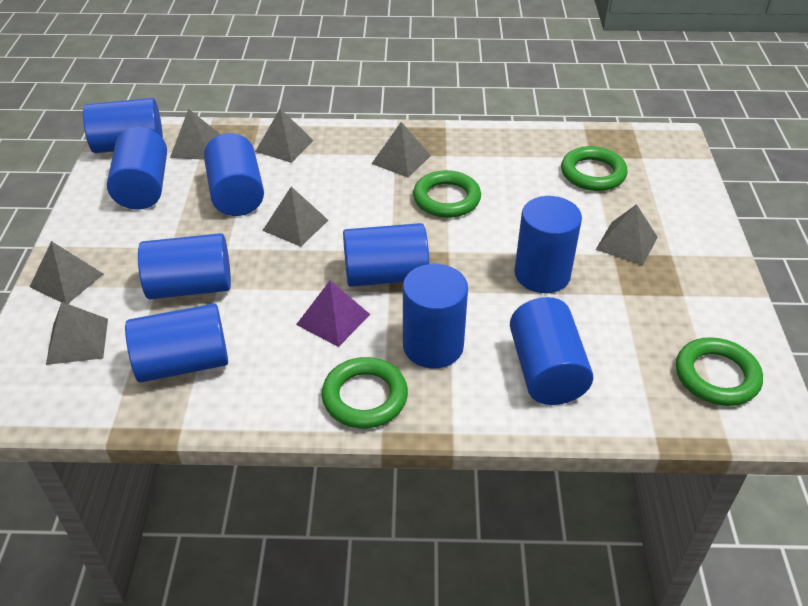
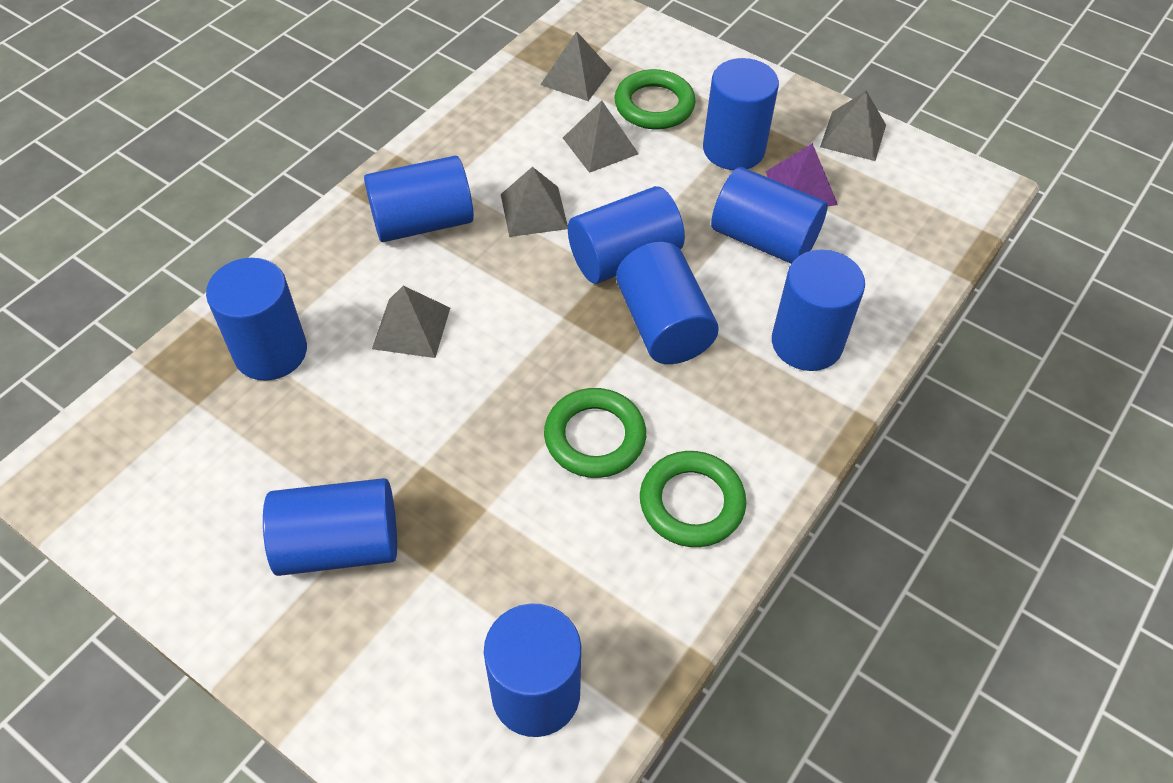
green ring: [321,357,408,428] [413,170,481,218] [561,146,627,191] [676,337,763,406] = 4 -> [544,388,646,478] [615,69,696,129] [640,451,746,547] = 3
grey pyramid: [30,241,103,304] [46,302,108,365] [170,109,221,160] [255,109,314,163] [262,187,328,247] [371,122,431,178] [596,204,658,265] = 7 -> [372,286,450,358] [501,167,568,237] [540,31,612,101] [563,101,639,173] [820,91,886,161] = 5

